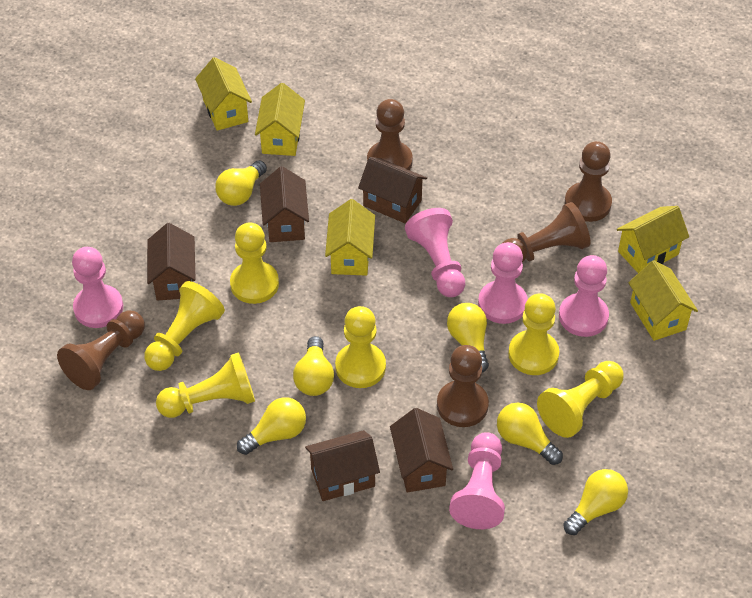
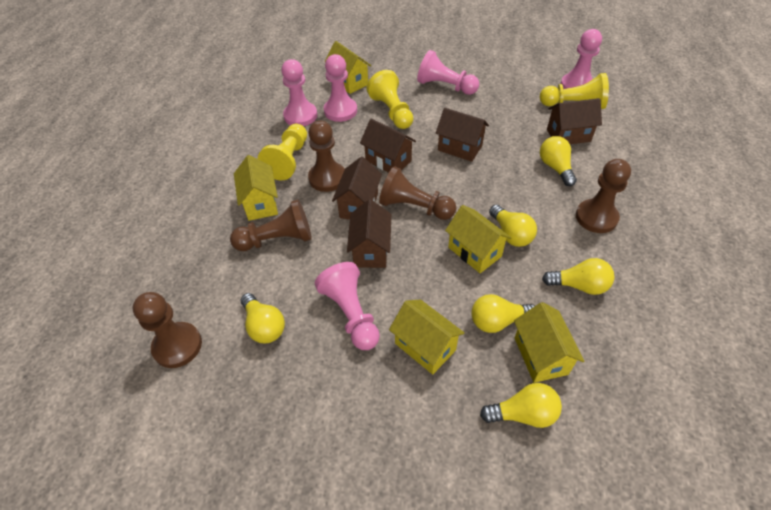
yellow pawn: [144,281,225,371] [156,352,255,418] [230,222,279,304] [335,306,386,388] [508,293,559,375] [537,361,624,438] = 6 -> [258,124,307,180] [367,70,414,129] [540,73,609,109] = 3

